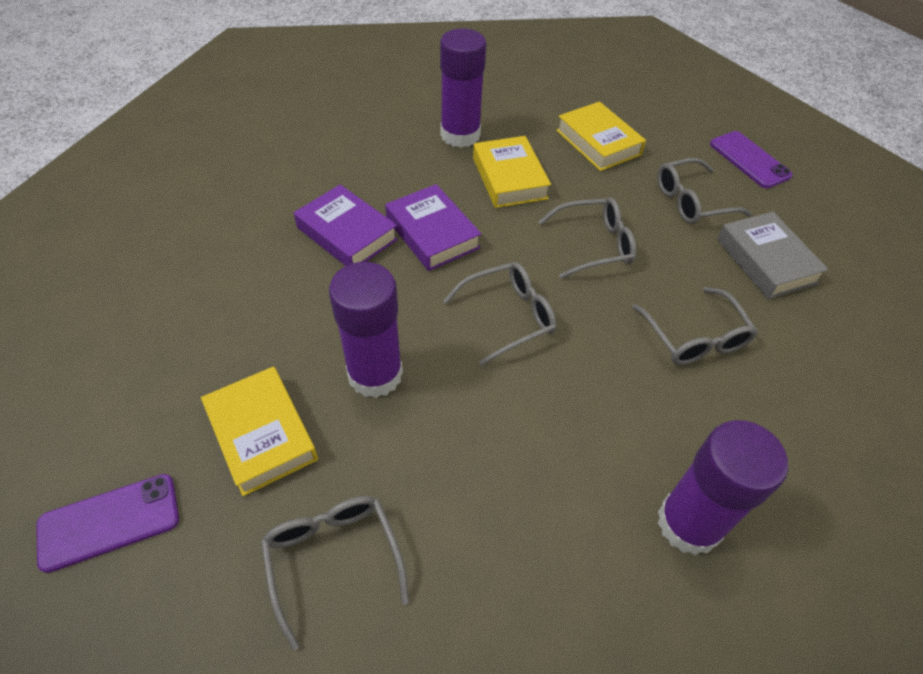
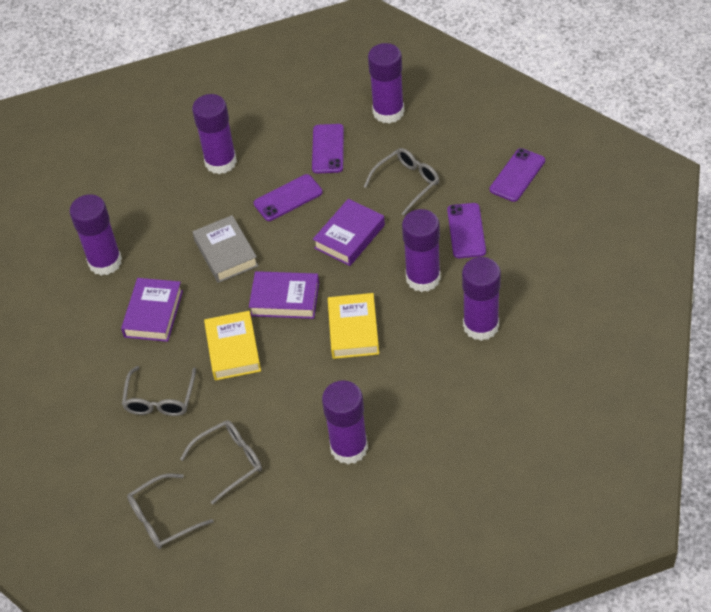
grey glasses: [261,496,409,650] [443,262,556,366] [538,198,636,279] [632,287,758,365] [657,158,752,224] = 5 -> [122,366,196,416] [127,474,214,549] [180,420,262,504] [364,148,439,216] = 4
purple book: [294,184,398,266] [385,184,481,271] = 2 -> [121,278,183,342] [249,271,319,319] [313,199,385,266] = 3
purple glue stick: [329,262,403,398] [440,29,486,148] [657,420,788,556] = 3 -> [69,194,122,275] [192,94,237,174] [322,380,368,464] [368,43,404,124] [402,209,441,292] [462,257,501,341] = 6
purple phone: [36,474,179,573] [710,131,793,188] = 2 -> [254,174,323,221] [312,124,344,173] [447,203,486,258] [490,148,545,202] = 4
yellow book: [201,367,318,496] [473,136,551,208] [556,102,646,171] = 3 -> [204,311,261,380] [328,293,379,359] = 2

